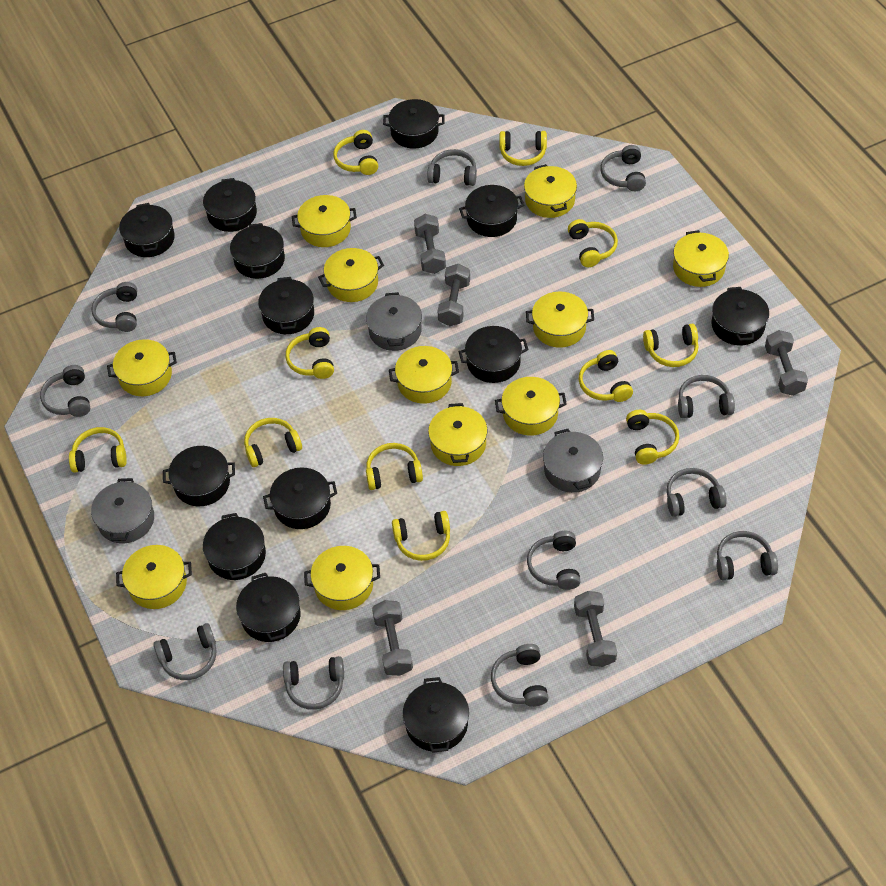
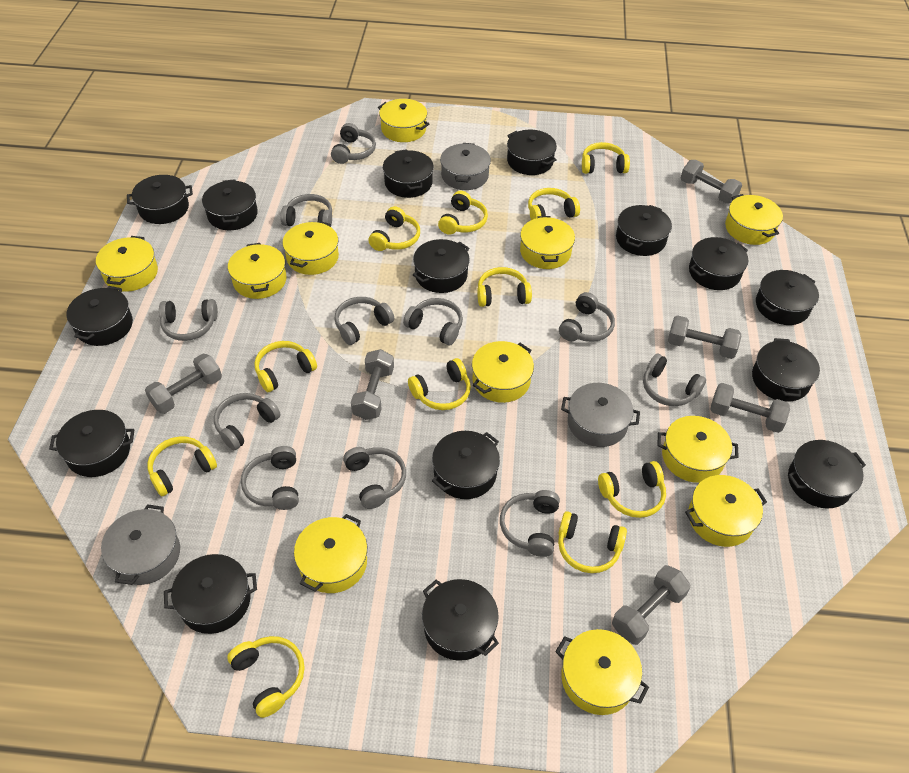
black pot: [119,203,175,257] [163,446,235,506] [203,178,257,232] [203,513,266,580] [230,223,285,279] [236,573,301,642] [258,277,314,334] [263,468,337,529] [383,99,445,149] [403,677,469,753] [458,326,529,383] [459,185,524,237] [711,287,769,345] = 13 -> [49,410,134,477] [67,286,133,346] [127,175,193,224] [164,554,257,634] [202,179,258,230] [383,150,434,198] [413,239,470,293] [422,579,499,661] [432,431,500,499] [507,130,557,175] [616,205,672,256] [689,237,748,290] [752,338,820,402] [756,270,819,325] [788,440,866,508] = 15
grey dumbbell: [372,600,413,676] [414,214,446,274] [437,264,470,326] [574,591,617,667] [765,330,808,396] = 5 -> [145,354,222,414] [351,349,394,420] [612,565,691,645] [668,315,741,359] [681,160,742,204] [711,383,790,433] = 6

